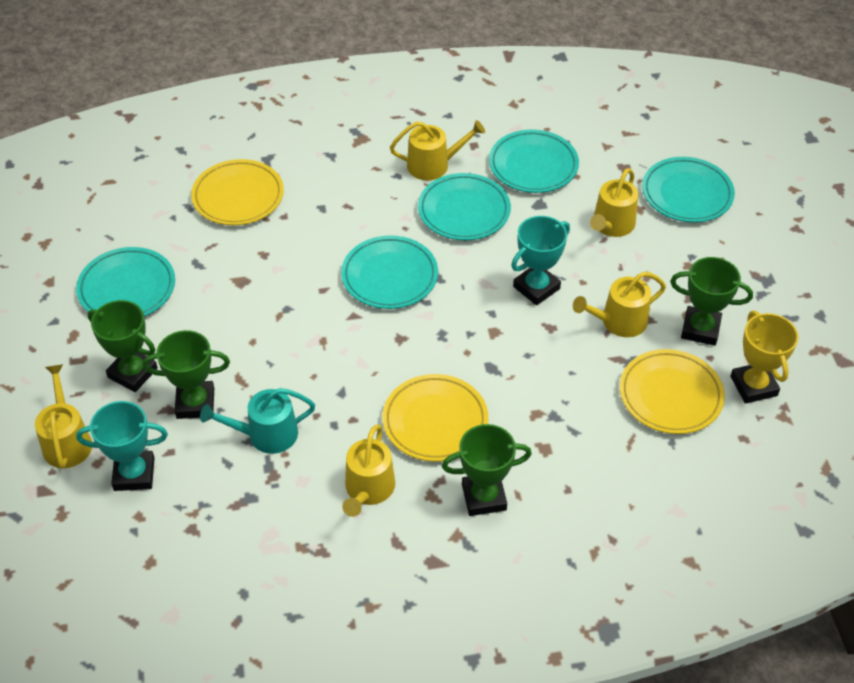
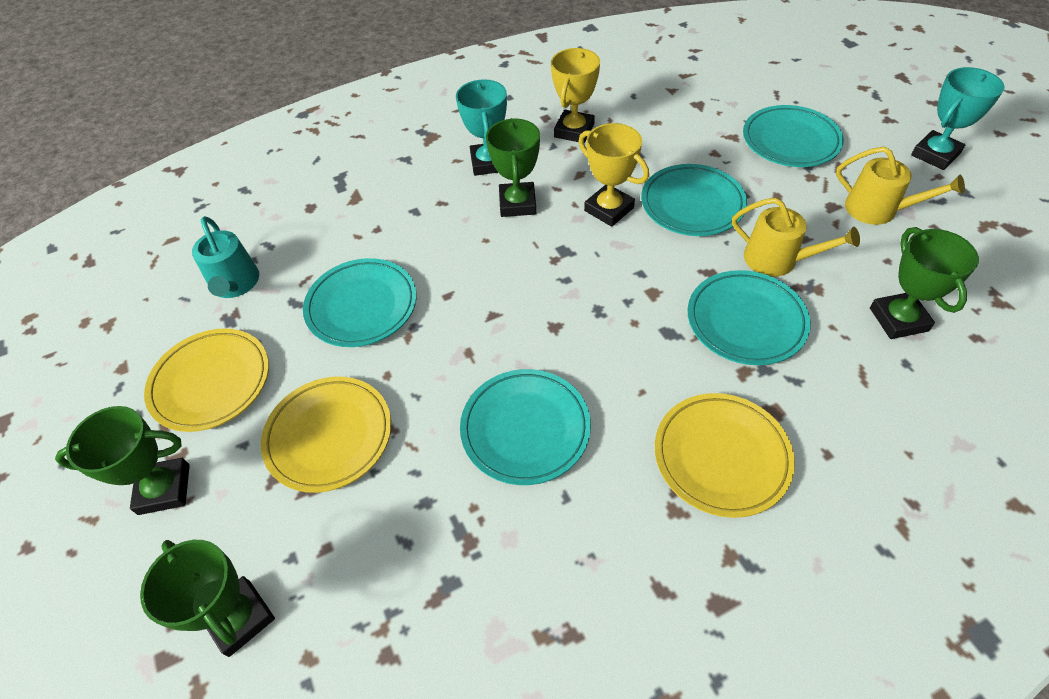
yellow trophy: [731,311,799,404] = 1 -> [551,48,600,143] [579,123,649,227] = 2
yellow watering can: [35,364,92,469] [342,424,395,517] [390,120,485,180] [573,272,666,337] [590,168,638,237] = 5 -> [732,198,860,277] [836,147,965,225] = 2

